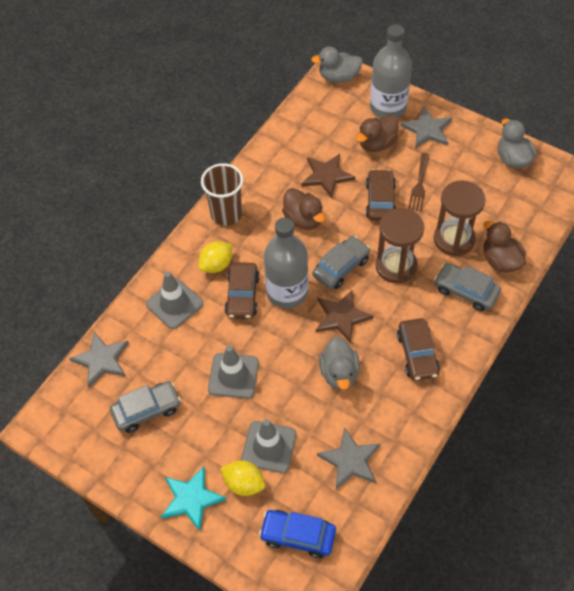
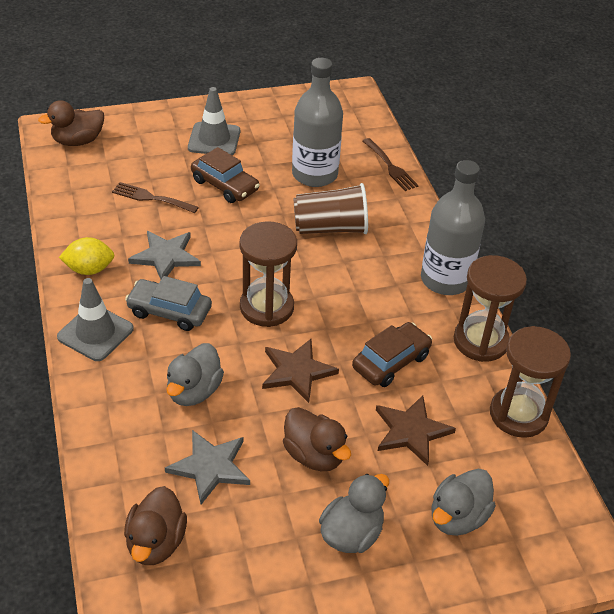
blue car: [259,510,336,558] = 1 -> none = 0
brown car: [225,262,260,319] [366,169,396,221] [397,318,440,381] = 3 -> [191,147,260,203] [352,322,432,387] = 2
brown fork: [408,153,430,212] = 1 -> [112,182,199,213] [363,138,419,191] = 2
brown hourglass: [375,208,424,284] [434,180,486,256] = 2 -> [239,221,297,327] [454,255,527,362] [490,326,571,438] = 3
grey car: [110,381,181,433] [312,236,370,289] [434,263,501,312] = 3 -> [125,276,212,331] = 1
grey star: [69,332,129,387] [317,428,381,489] [400,106,452,148] = 3 -> [128,231,201,279] [165,430,250,504] = 2
grey traffic cone: [146,271,203,329] [208,345,259,399] [241,419,296,473] = 3 -> [57,278,134,361] [188,87,240,155] = 2
turquoise star: [161,466,226,531] = 1 -> none = 0
yellow lemon: [199,241,232,273] [220,460,265,496] = 2 -> [59,237,115,275] = 1

